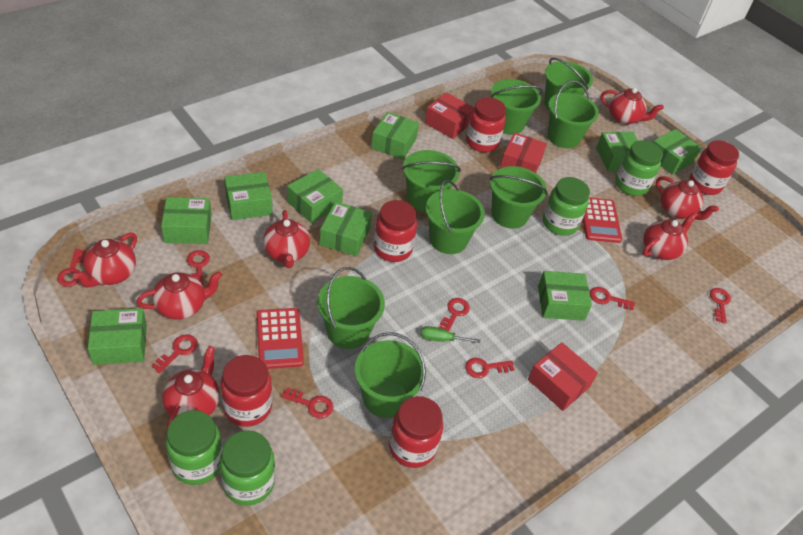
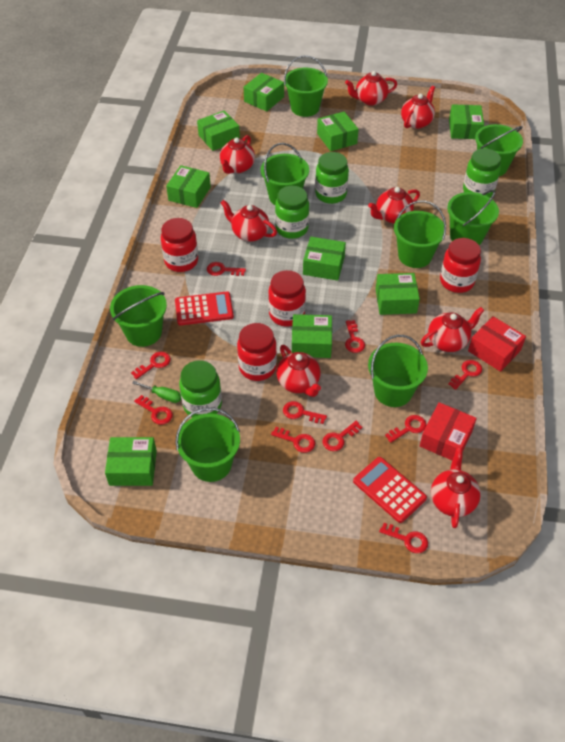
red box: [425,93,474,139] [500,132,547,173] [528,342,598,411] = 3 -> [420,402,477,460] [468,316,526,372] = 2
red jar: [220,355,272,427] [374,200,417,262] [389,396,443,468] [466,97,506,152] [689,140,739,195] = 5 -> [161,218,198,272] [237,323,277,381] [268,270,306,327] [440,238,481,293] = 4
red key: [57,249,86,287] [152,334,198,373] [187,250,210,286] [281,387,334,418] [439,298,470,331] [465,358,515,378] [590,287,635,310] [710,288,731,324] = 8 -> [131,352,171,379] [134,395,173,425] [207,262,246,276] [271,427,315,453] [283,401,327,424] [322,421,362,451] [345,320,365,353] [379,523,428,553] [385,415,427,443] [448,360,482,390] = 10
red teapot: [73,233,137,288] [136,271,222,320] [162,346,220,430] [263,210,310,268] [601,88,664,125] [643,212,697,260] [656,176,719,220] = 7 -> [220,135,255,174] [221,200,277,242] [277,345,321,397] [345,71,397,106] [368,187,420,223] [401,86,435,129] [421,307,485,352] [431,447,481,528] = 8

